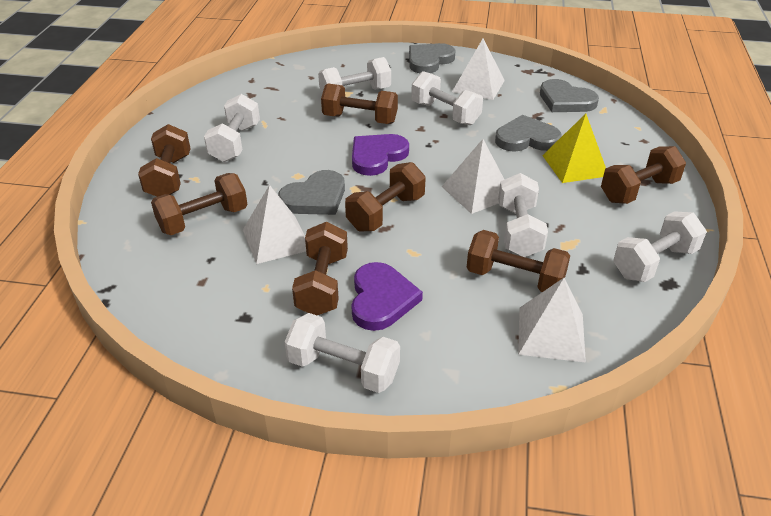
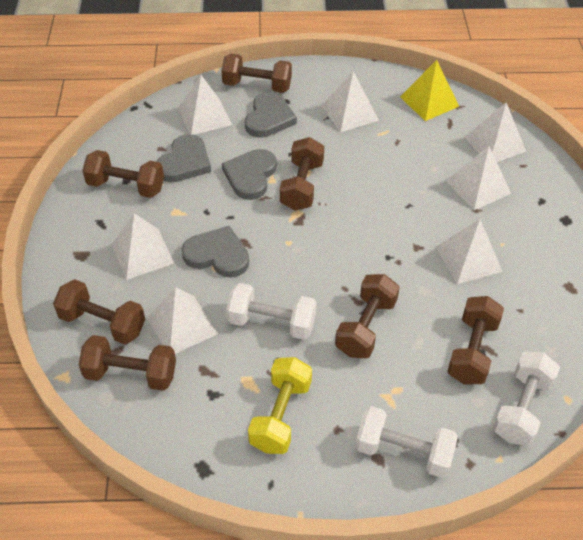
purple heart: [351,262,423,331] [352,134,409,176] = 2 -> none = 0
white dumbbell: [204,94,260,162] [285,313,400,393] [318,57,391,94] [411,71,483,125] [498,173,548,257] [613,211,707,282] = 6 -> [226,283,317,340] [355,406,458,478] [493,352,560,446] = 3
white pyramid: [243,185,306,264] [442,139,505,214] [452,38,505,100] [518,278,586,363] = 4 -> [111,213,175,280] [147,287,218,354] [178,75,232,135] [322,72,379,132] [436,219,503,284] [446,146,511,210] [465,103,526,162] = 7
yellow dumbbell: none = 0 -> [248,357,312,454] = 1

